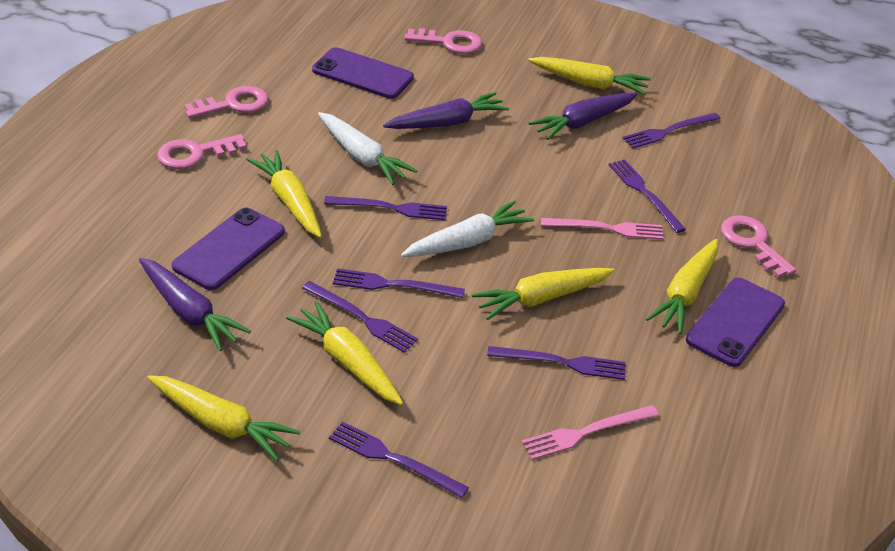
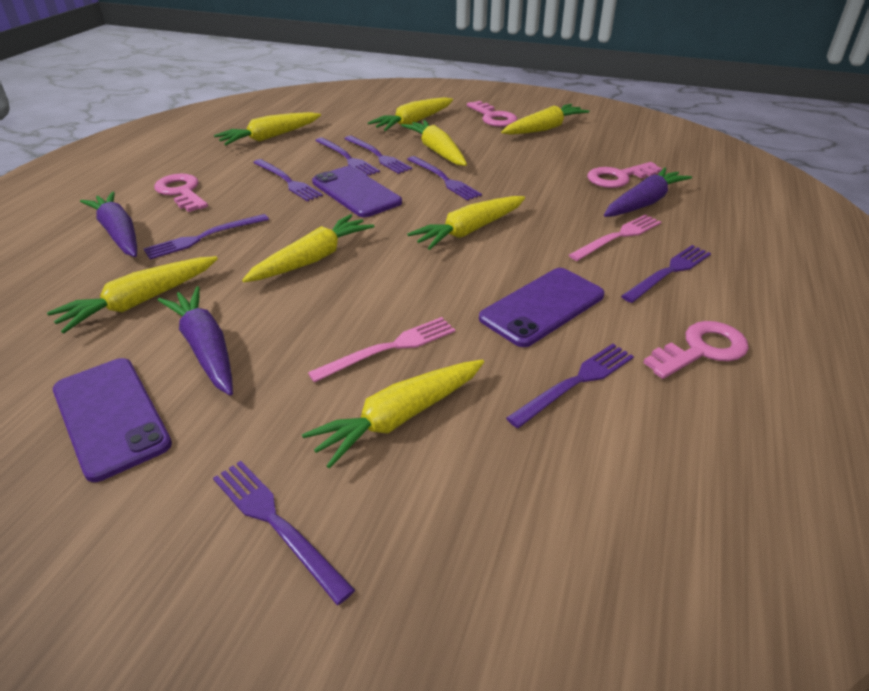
purple fork: [302,281,418,353] [324,196,447,220] [329,421,469,498] [333,268,465,298] [487,346,626,380] [608,159,686,233] [622,113,721,148] = 7 -> [143,214,269,259] [213,461,355,605] [253,159,323,201] [315,137,380,176] [344,136,412,174] [407,156,482,201] [506,344,634,428] [621,245,711,303] = 8
white carrot: [318,112,417,185] [401,200,534,257] = 2 -> none = 0
yellow carrot: [147,375,301,461] [246,150,322,238] [286,301,403,405] [471,268,615,320] [528,57,651,95] [646,239,718,334] = 6 -> [47,256,218,333] [214,112,321,145] [242,214,375,282] [302,359,484,469] [368,97,453,131] [401,120,467,166] [407,196,525,250] [501,104,589,135] = 8

